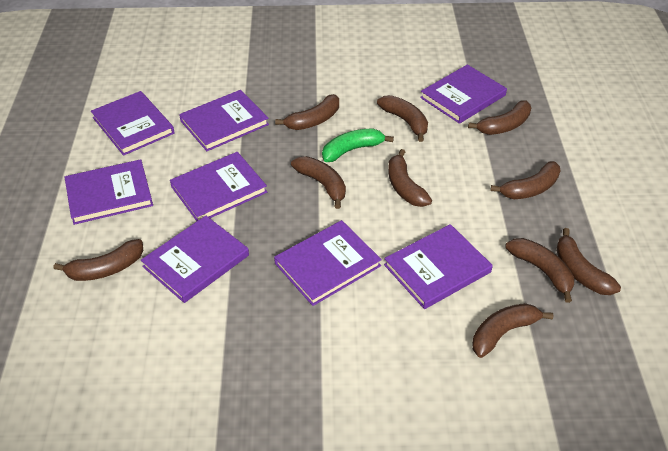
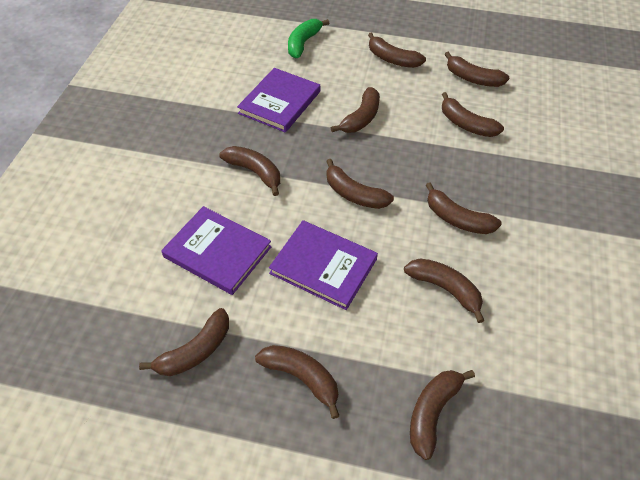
brown banana: [53,239,143,281] [275,94,339,130] [291,156,346,209] [377,95,428,142] [388,149,432,207] [468,100,531,135] [472,303,553,358] [490,161,560,199] [505,238,574,303] [556,228,621,295] = 10 -> [139,308,229,376] [219,146,280,196] [255,345,339,419] [326,159,394,209] [331,87,380,133] [368,32,426,68] [404,258,485,323] [410,370,475,460] [426,182,502,234] [442,92,504,137] [445,52,509,87] = 11
purple book: [65,159,153,225] [91,91,175,156] [141,216,249,303] [170,152,267,221] [179,90,269,151] [274,220,382,306] [384,224,493,309] [420,64,507,124] = 8 -> [161,206,272,295] [237,68,320,133] [269,220,378,310] = 3

